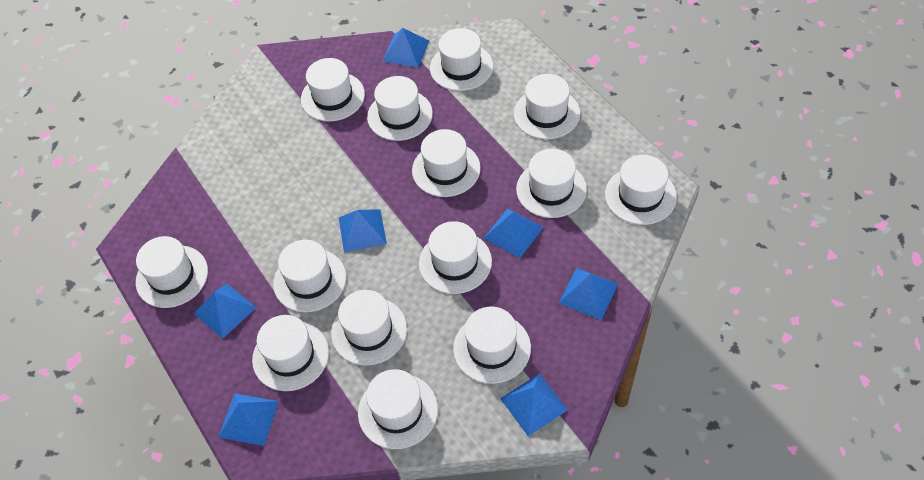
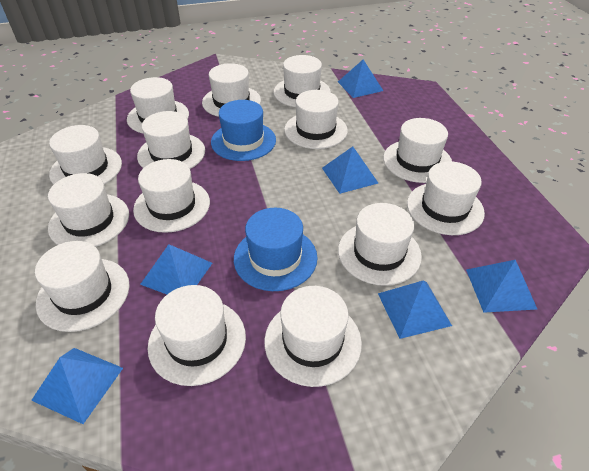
blue hat: none = 0 -> [211,100,276,161] [234,208,318,291] = 2
blue pyramid: [193,284,256,339] [218,393,279,446] [339,209,387,252] [382,28,429,68] [483,208,544,258] [500,373,568,436] [559,268,618,320] = 7 -> [31,348,123,424] [140,244,212,294] [322,146,378,194] [338,60,383,98] [378,281,452,339] [466,260,537,313] = 6

